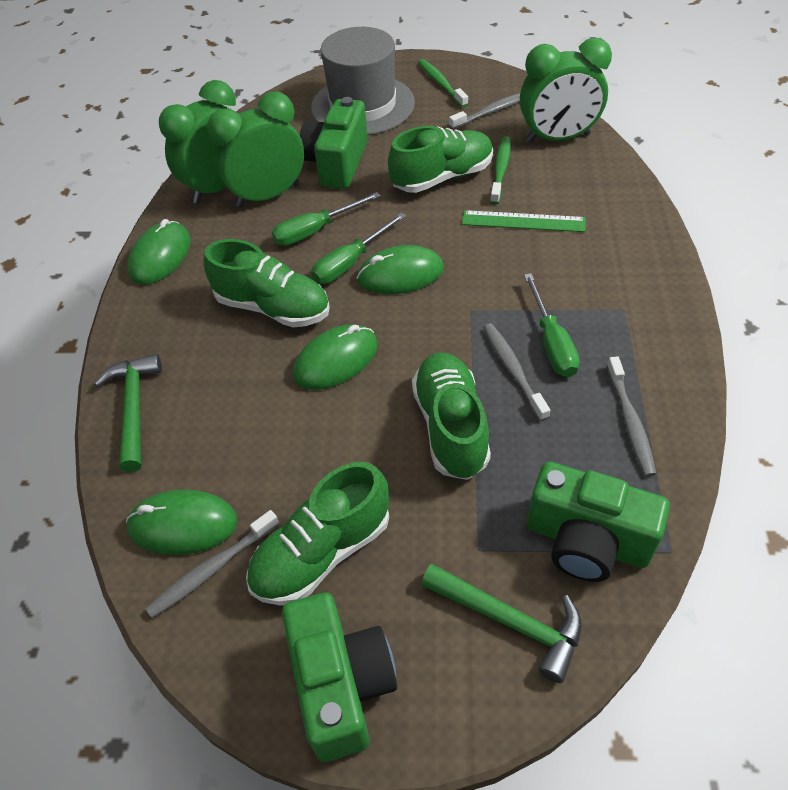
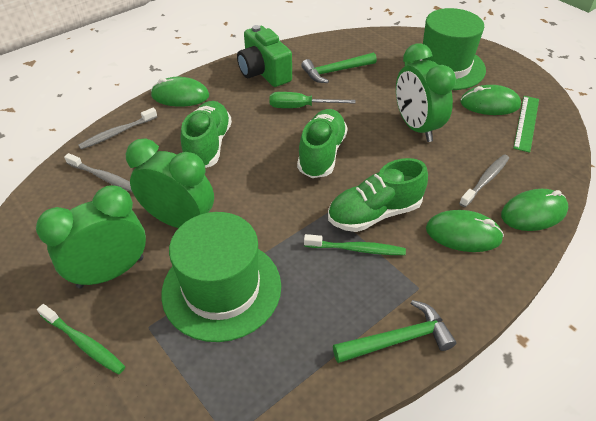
green camera: [282,592,397,762] [300,97,368,189] [527,462,670,582] = 3 -> [237,25,292,87] = 1
green hat: none = 0 -> [161,212,281,342] [405,8,486,90] = 2
green screwdriver: [272,192,381,246] [311,213,406,284] [524,273,580,377] = 3 -> [270,92,356,108] = 1
green shoe: [204,239,330,327] [246,462,389,606] [388,126,493,193] [412,353,491,480] = 4 -> [180,101,232,168] [297,109,348,178] [328,158,428,232] = 3
grey hat: [311,27,415,135] = 1 -> none = 0
grey toothbrush: [146,510,279,618] [449,93,520,130] [483,323,550,421] [607,356,656,477] = 4 -> [64,153,132,192] [78,108,157,149] [459,155,509,207] = 3

